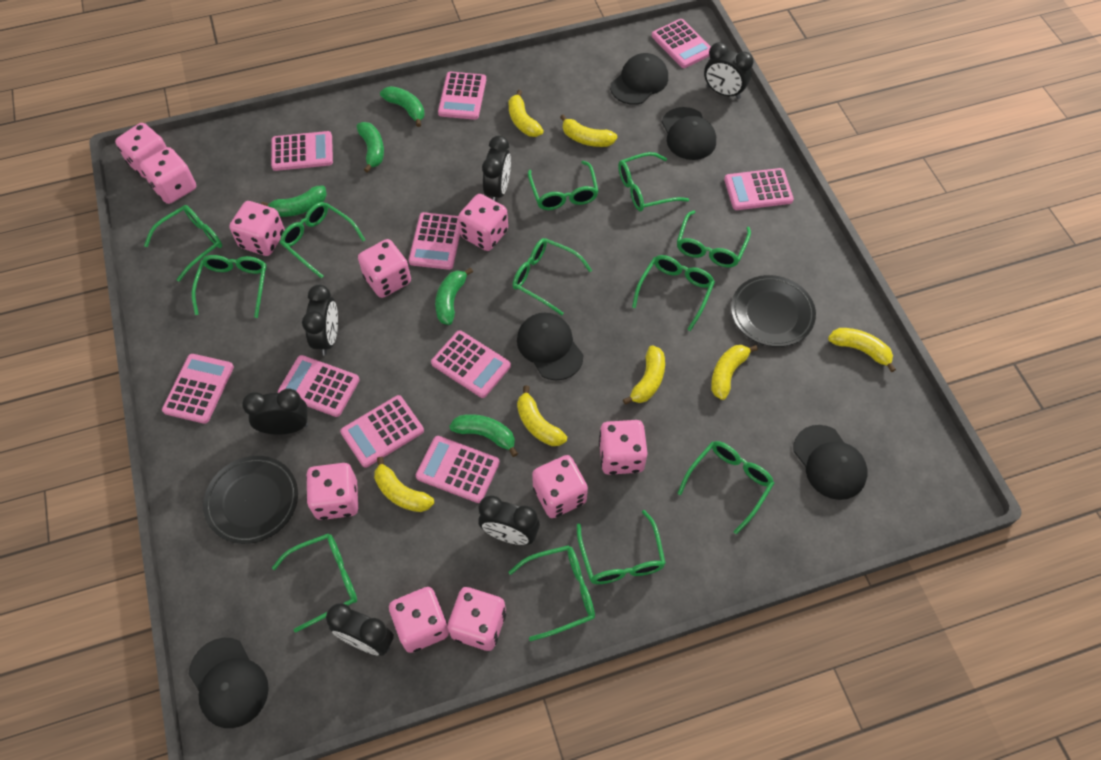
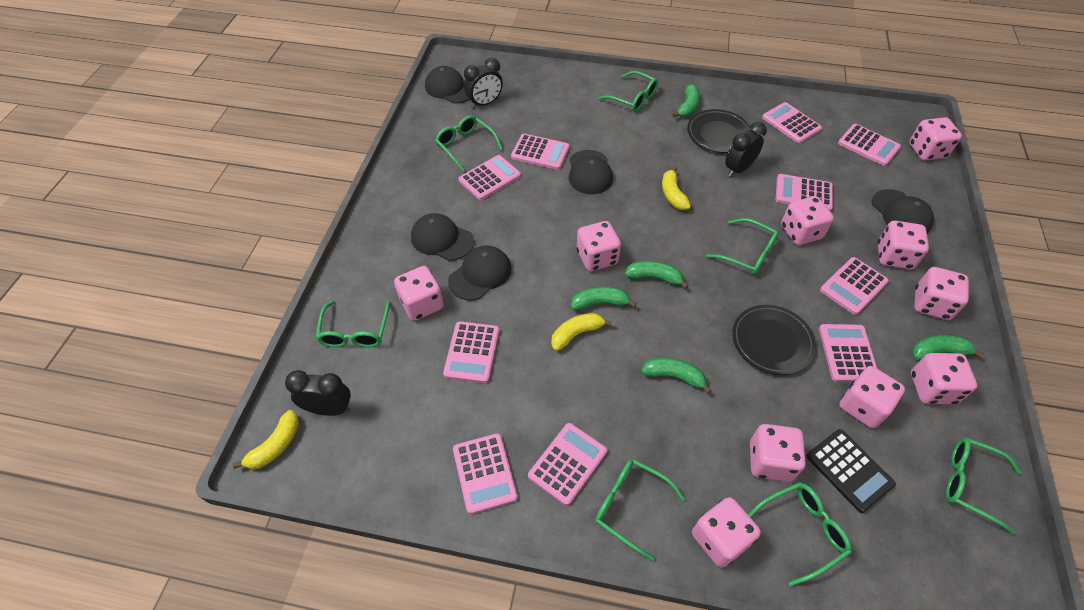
black calculator: none = 0 -> [807,429,896,513] = 1
black clock: [242,389,308,435] [302,285,338,356] [326,603,394,656] [478,495,540,545] [482,136,511,201] [704,42,754,99] = 6 -> [285,370,351,416] [464,58,503,109] [725,122,767,177] = 3
green glasses: [144,205,222,282] [192,255,267,318] [272,533,357,633] [280,202,365,279] [508,545,595,641] [513,238,592,316] [528,161,598,210] [577,510,666,584] [618,152,689,211] [632,255,715,331] [677,210,751,267] [677,441,775,535] = 12 -> [316,300,390,348] [435,115,503,172] [595,459,686,561] [598,71,658,112] [706,218,779,275] [748,482,851,586] [946,437,1021,534] = 7
yellow banana: [374,457,434,512] [509,90,544,137] [517,386,567,446] [560,114,617,147] [623,345,665,405] [711,345,758,400] [828,328,896,372] = 7 -> [233,410,299,469] [551,313,612,351] [662,166,691,210] = 3

